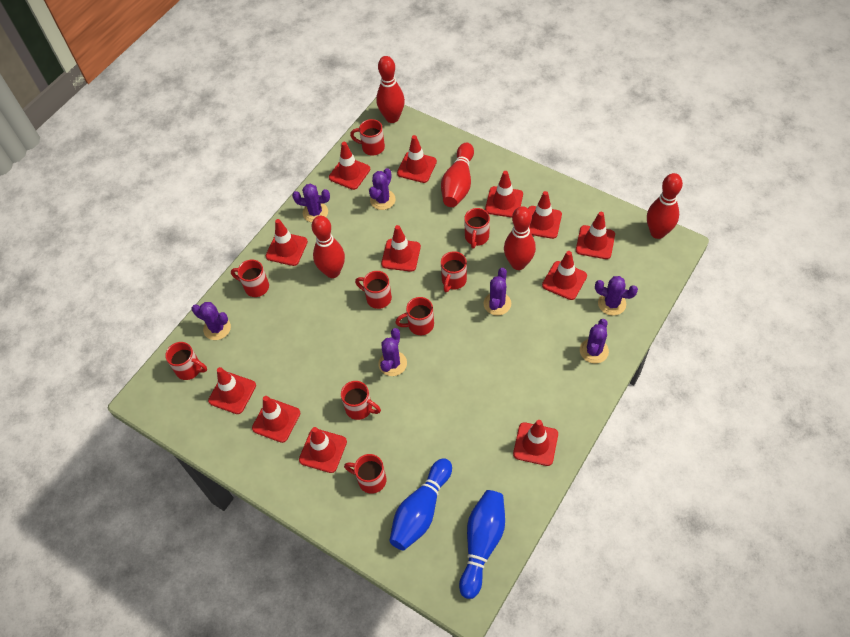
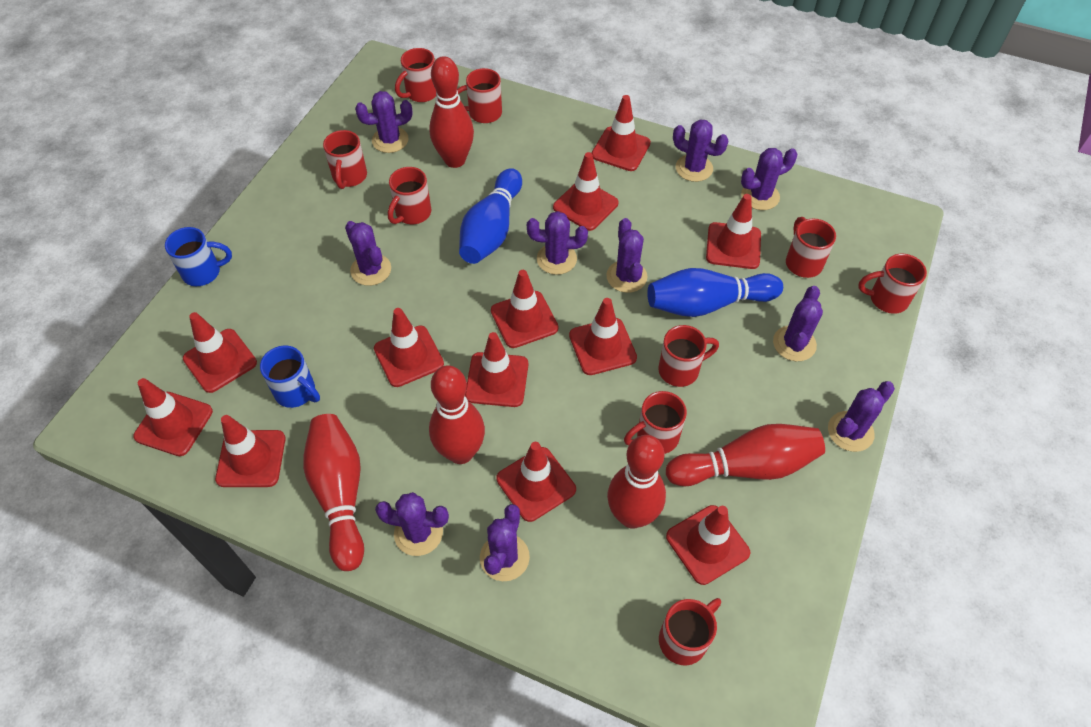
blue mug: none = 0 -> [165,227,232,286] [260,345,320,408] = 2
purple cactus: [192,302,231,340] [292,184,330,222] [369,168,396,210] [378,328,407,376] [483,268,511,316] [580,319,609,363] [595,276,638,316] = 7 -> [345,221,391,286] [355,91,413,153] [375,492,449,556] [480,504,530,581] [527,211,588,275] [606,218,647,293] [673,119,728,182] [741,148,797,210] [773,286,823,361] [828,381,895,452] = 10

